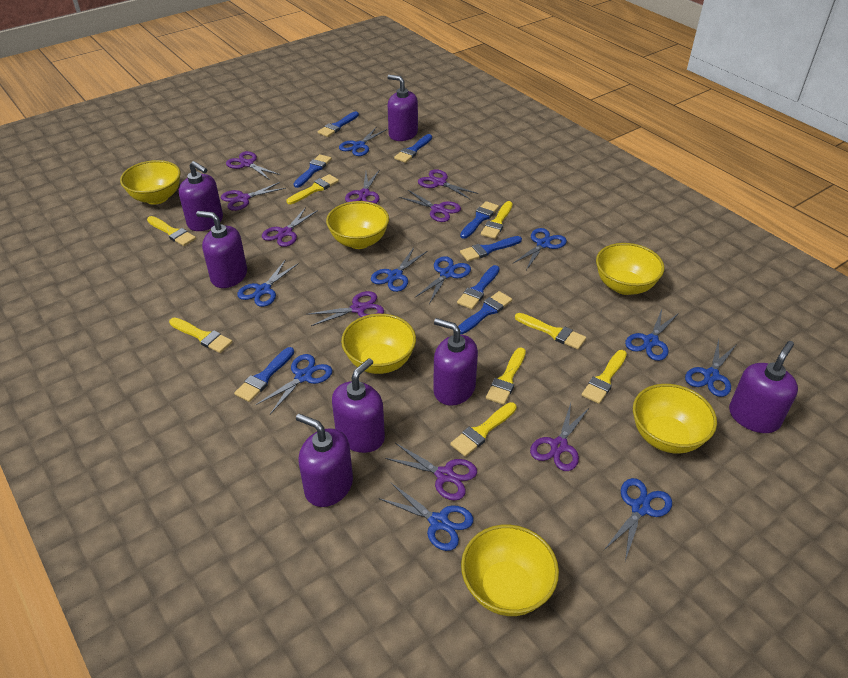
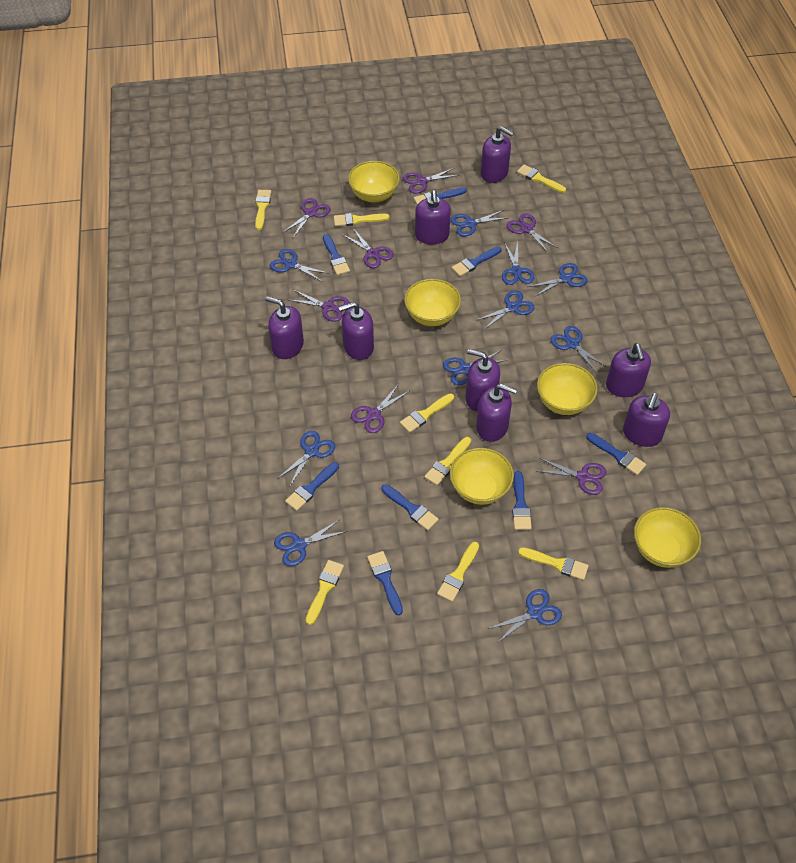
purple scissors: [221,182,286,211] [226,151,280,180] [262,207,318,247] [306,291,384,326] [345,170,380,204] [385,443,477,501] [399,190,461,222] [418,169,479,199] [530,403,590,471] = 9 -> [282,198,331,238] [289,290,350,322] [344,228,394,268] [351,385,409,433] [403,168,459,194] [507,213,558,254] [537,458,607,495] = 7
purple soap dispenser: [179,161,223,231] [196,211,247,288] [296,414,353,507] [332,358,385,453] [388,75,418,141] [433,318,478,406] [729,341,798,433] = 7 -> [265,296,304,359] [338,302,374,360] [415,190,451,244] [465,349,500,412] [476,384,517,442] [481,126,514,183] [606,343,651,397] [623,393,670,447] = 8
yellow bowl: [120,160,181,205] [326,201,389,249] [341,314,416,374] [461,525,559,616] [596,243,664,295] [633,384,717,454] = 6 -> [348,161,400,202] [404,279,461,326] [450,448,514,505] [537,363,598,415] [634,507,701,568] = 5

